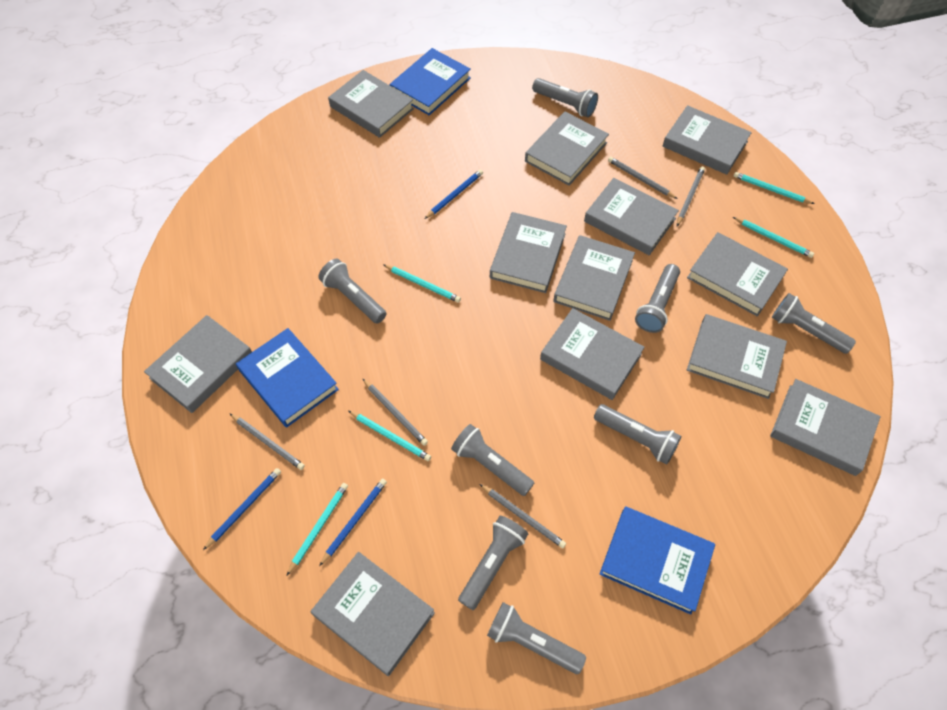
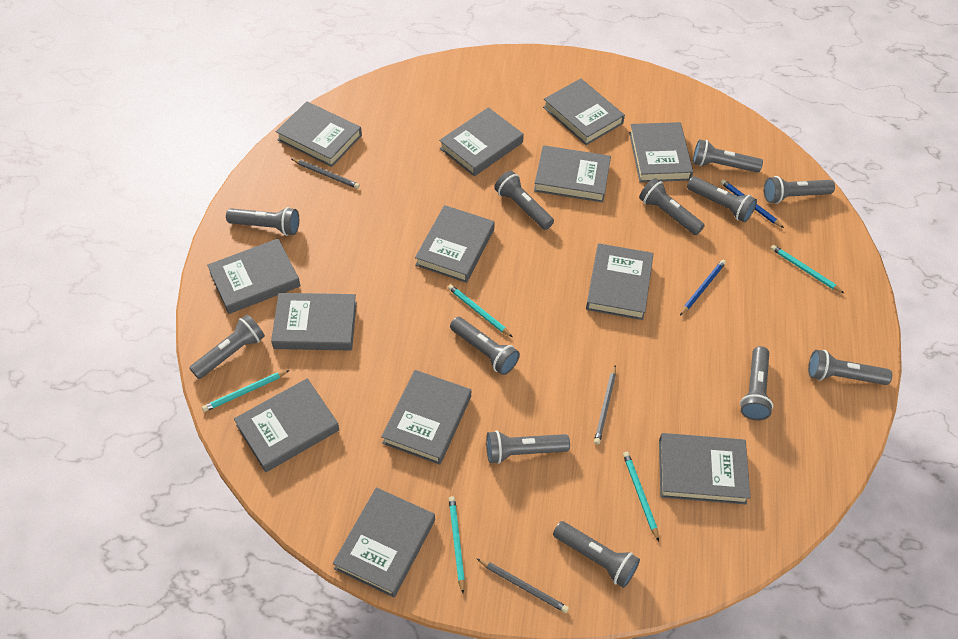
blue book: [236,328,339,428] [390,48,471,115] [599,506,715,615] = 3 -> none = 0
blue pencil: [203,468,281,550] [319,479,387,566] [425,169,483,219] = 3 -> [680,260,726,315] [720,179,784,228] = 2
grey book: [144,315,252,413] [310,552,435,676] [328,70,414,138] [490,212,567,293] [525,112,609,186] [540,308,644,400] [553,235,635,321] [584,178,679,255] [663,105,752,175] [687,232,788,317] [687,314,787,399] [770,379,881,476] = 12 -> [207,239,301,314] [234,378,339,472] [271,293,357,351] [276,101,362,167] [333,487,435,598] [381,370,471,465] [415,205,495,283] [439,107,524,176] [534,145,611,202] [543,78,625,145] [586,243,654,320] [629,122,693,182] [659,433,750,504] = 13
grey flashlight: [318,259,387,324] [451,424,534,496] [458,516,528,610] [487,602,586,674] [532,78,598,117] [594,404,681,464] [635,264,680,333] [772,293,856,354] = 8 -> [189,314,265,379] [226,207,299,236] [450,317,520,375] [486,430,570,464] [494,171,554,230] [553,521,640,588] [639,178,705,235] [687,176,757,222] [693,139,763,173] [740,346,773,420] [764,176,835,204] [808,350,892,385] = 12
grey pencil: [229,413,305,470] [363,379,428,446] [480,484,566,548] [608,157,678,199] [677,167,705,226] = 5 -> [292,159,360,189] [476,558,569,613] [594,365,616,445] = 3

